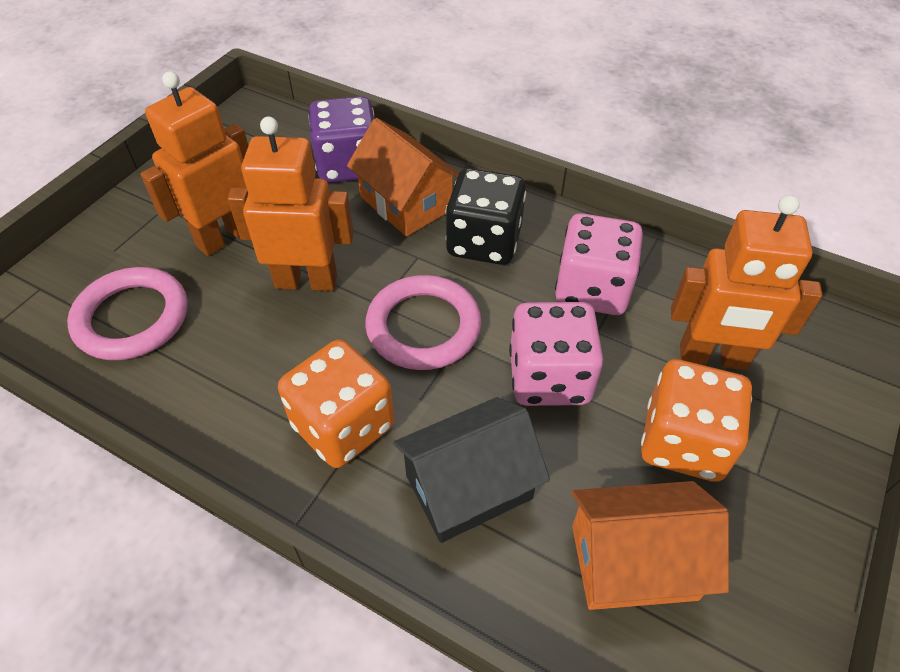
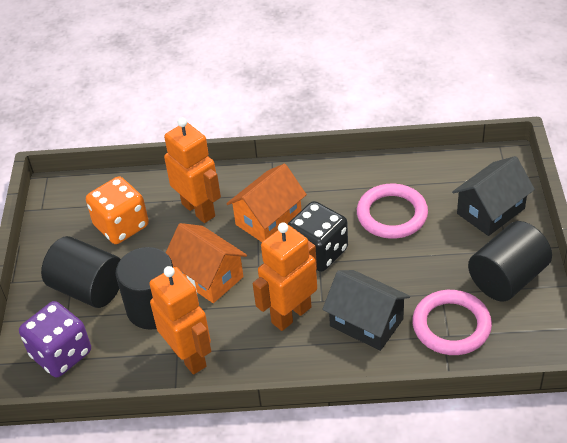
black cylinder: none = 0 -> [41,236,121,308] [116,247,173,330] [468,221,552,302] = 3
black house: [393,397,550,543] = 1 -> [322,270,410,351] [452,156,535,236] = 2
orange dice: [278,339,395,468] [641,359,752,482] = 2 -> [86,177,149,244] = 1
pink dice: [509,302,603,406] [555,213,643,315] = 2 -> none = 0

